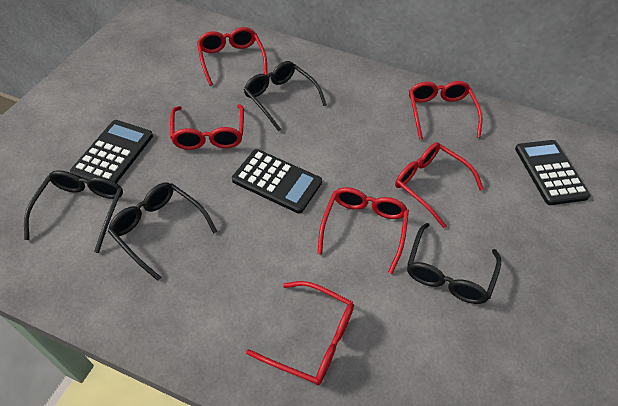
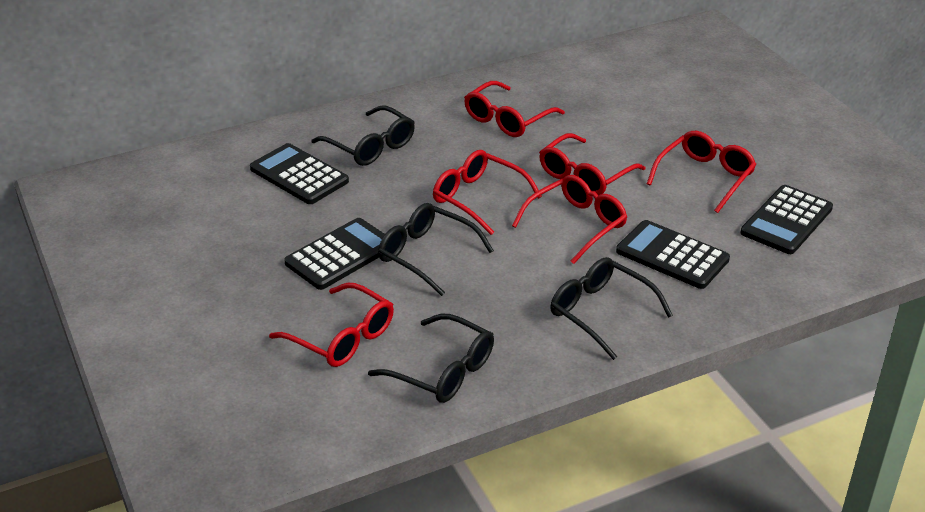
black calculator: [70,120,153,183] [232,149,322,214] [515,140,591,205] = 3 -> [250,143,349,204] [284,218,385,290] [616,220,730,289] [740,185,833,254] = 4

